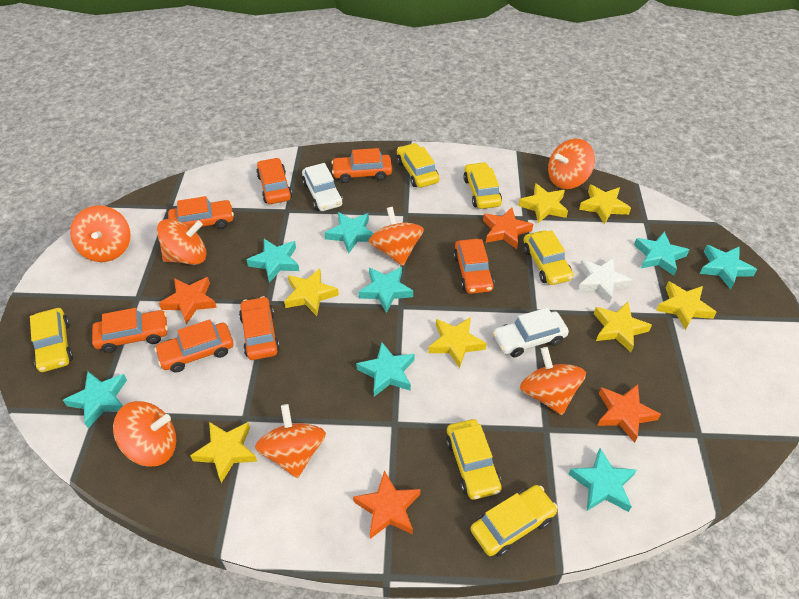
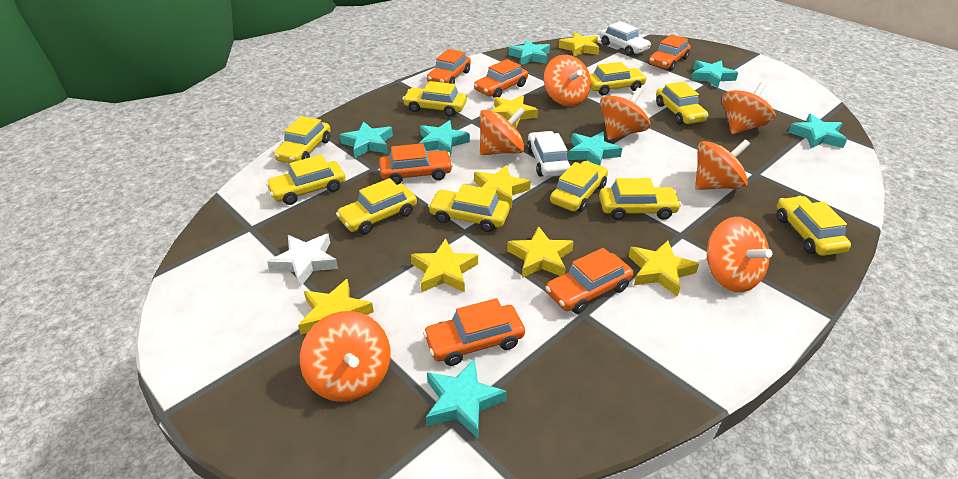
orange car: [92,308,168,353] [154,319,233,373] [168,196,234,229] [239,296,280,360] [256,158,292,204] [331,148,392,183] [453,239,494,294] = 7 -> [379,143,453,185] [423,298,525,366] [427,49,471,84] [474,59,528,98] [545,248,633,314] [649,34,691,71] = 6
orange star: [159,277,217,324] [353,471,421,539] [483,207,533,249] [597,384,661,443] = 4 -> none = 0
turquoise star: [63,371,127,428] [247,239,299,283] [325,212,374,254] [356,342,415,397] [358,267,413,313] [568,448,637,512] [634,231,689,276] [700,245,757,289] = 8 -> [340,121,393,158] [419,120,470,157] [426,358,507,439] [508,40,550,65] [568,132,622,166] [691,60,738,88] [788,114,847,148] = 7
yellow car: [30,308,73,372] [397,143,439,188] [446,419,502,500] [463,162,502,209] [470,485,558,557] [523,230,573,285] = 6 -> [266,154,346,205] [274,116,331,163] [336,178,417,234] [403,81,467,117] [428,184,510,232] [550,161,608,212] [590,62,647,96] [599,178,682,220] [656,82,708,125] [777,196,851,256] = 10

